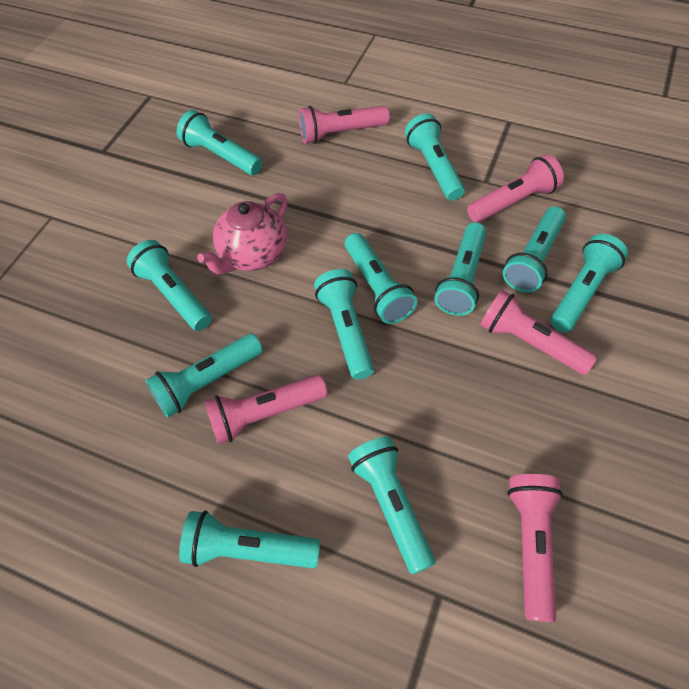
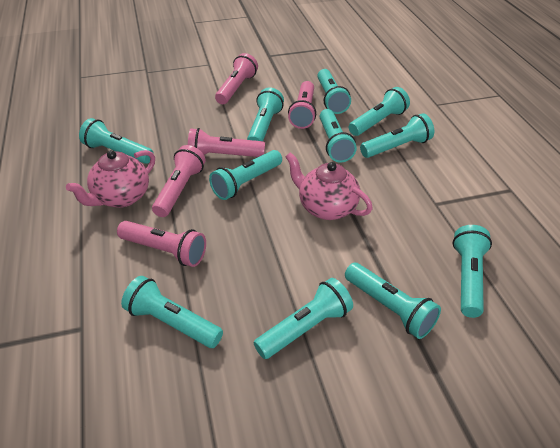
pink teapot: [197,193,288,274] = 1 -> [66,150,155,208] [285,152,373,220] = 2

